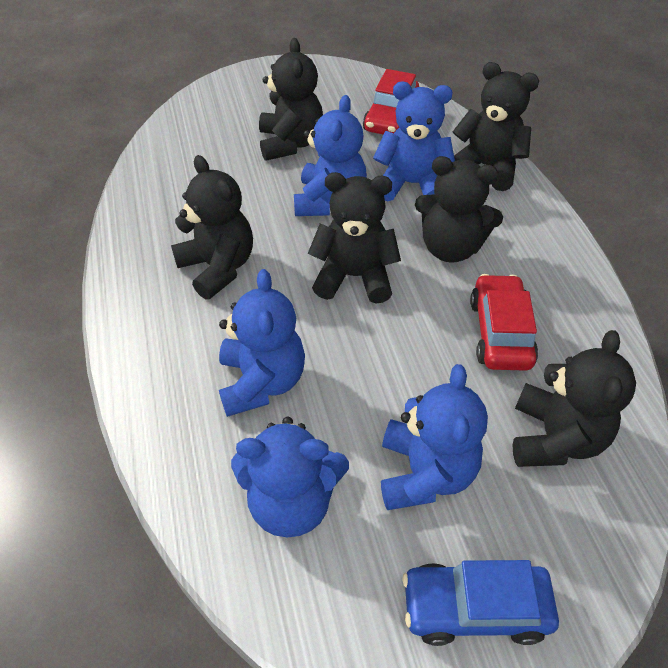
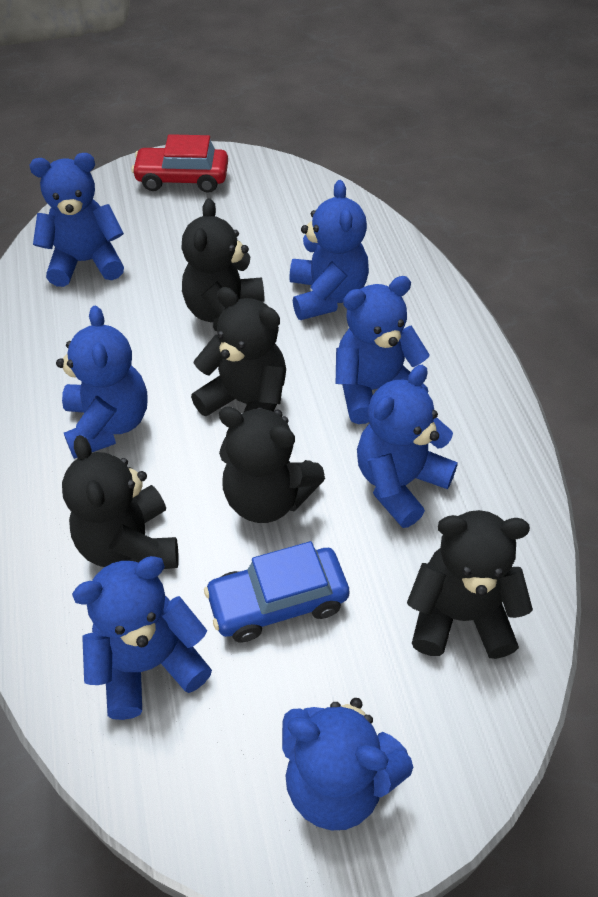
black teddy bear: [171,155,253,300] [259,38,323,161] [308,172,401,303] [415,156,503,263] [453,62,539,191] [513,330,636,467] = 6 -> [62,435,179,569] [181,198,265,331] [191,287,286,416] [219,406,325,523] [407,510,533,659] = 5
blue teddy bear: [219,269,305,417] [231,417,349,537] [294,95,367,216] [373,82,455,201] [381,364,488,510] = 5 -> [30,153,124,287] [56,306,147,459] [72,556,212,720] [282,698,413,831] [289,180,369,320] [336,276,430,424] [357,365,458,528] = 7
red car: [363,69,419,135] [470,274,538,371] = 2 -> [131,134,228,193] = 1

